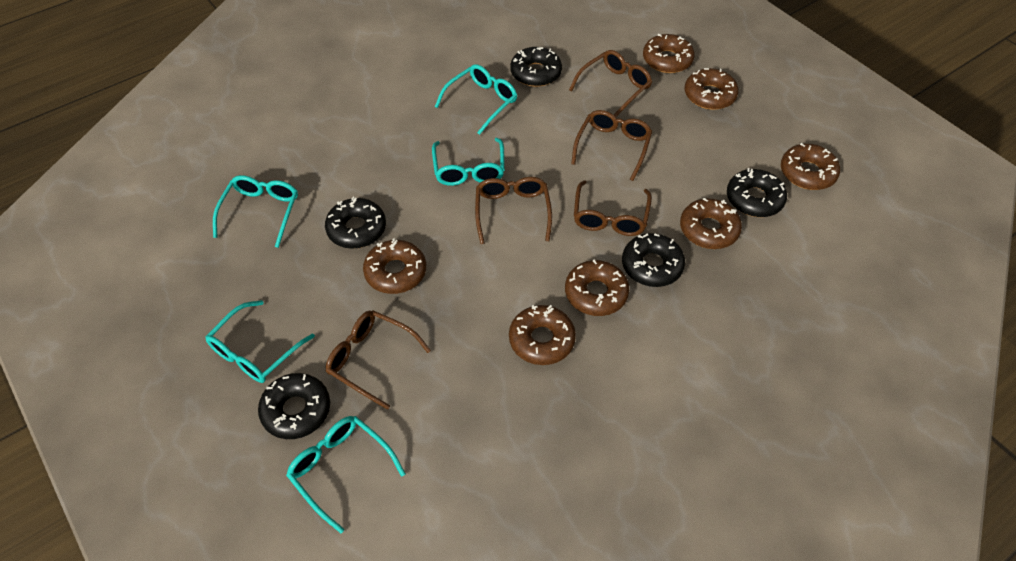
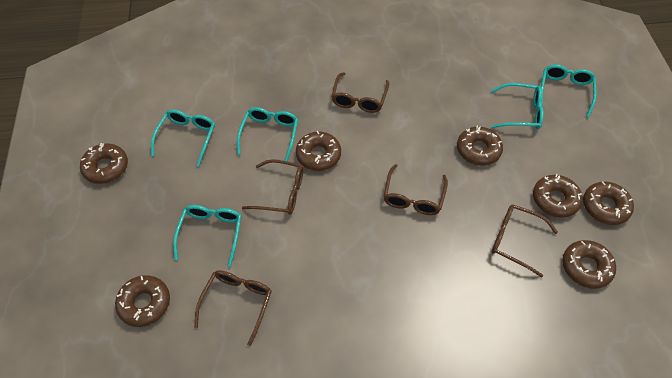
black donut: [258,373,330,439] [325,197,386,249] [510,47,562,87] [622,233,685,287] [727,168,787,217] = 5 -> none = 0

